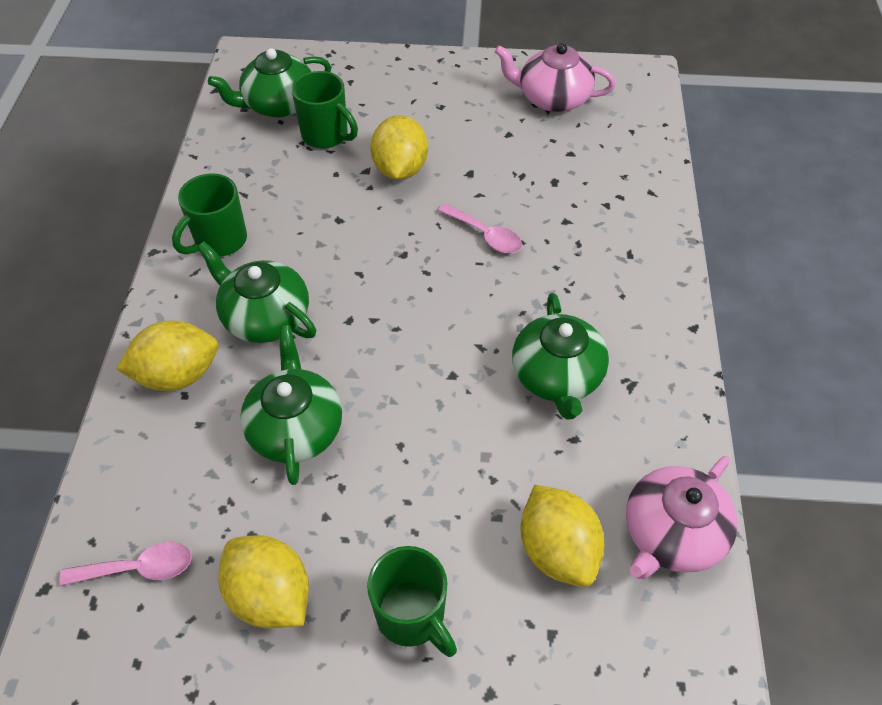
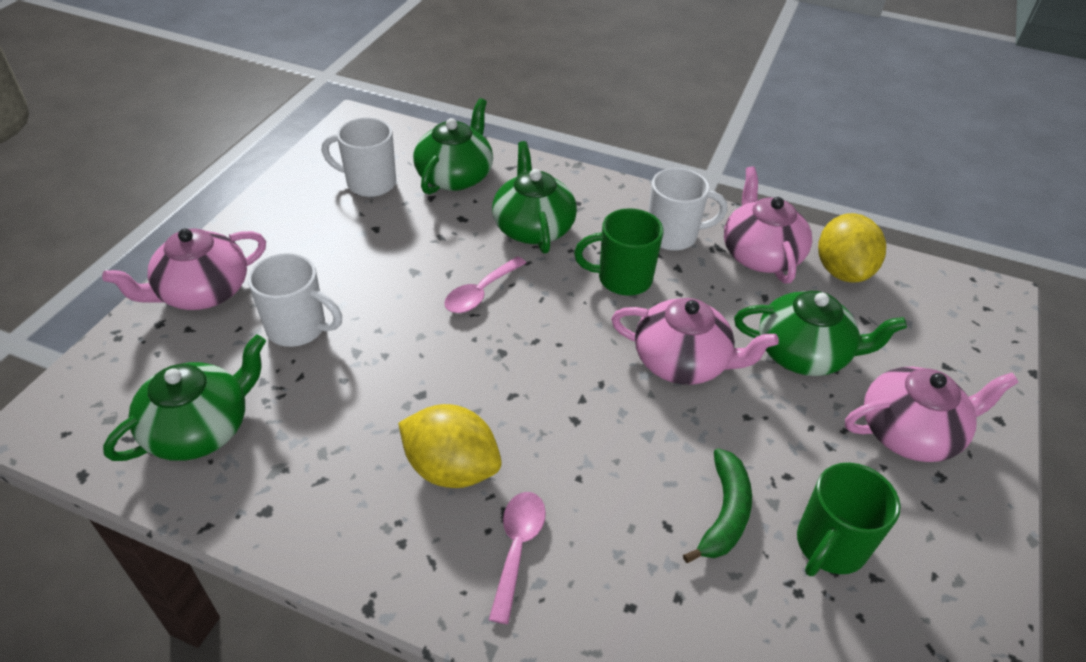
green banana: none = 0 -> [683,448,752,563] = 1
green mug: [172,173,247,257] [292,71,358,149] [367,546,457,657] = 3 -> [574,208,664,296] [797,463,901,576] = 2
pink teapot: [495,43,616,112] [626,456,738,579] = 2 -> [102,228,266,310] [611,298,779,385] [724,166,812,283] [845,367,1018,462] = 4
white mug: none = 0 -> [248,253,342,347] [321,118,396,197] [648,168,728,251] = 3
yellow lemon: [116,321,219,391] [219,535,309,628] [370,115,428,180] [521,485,605,587] = 4 -> [398,404,502,488] [818,213,886,283] = 2

